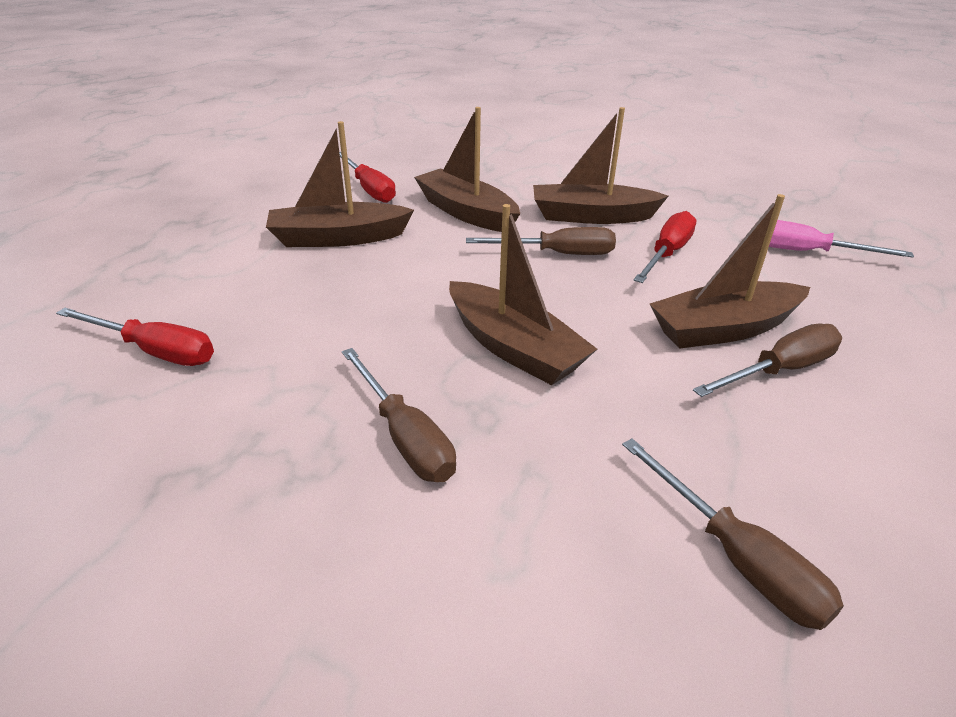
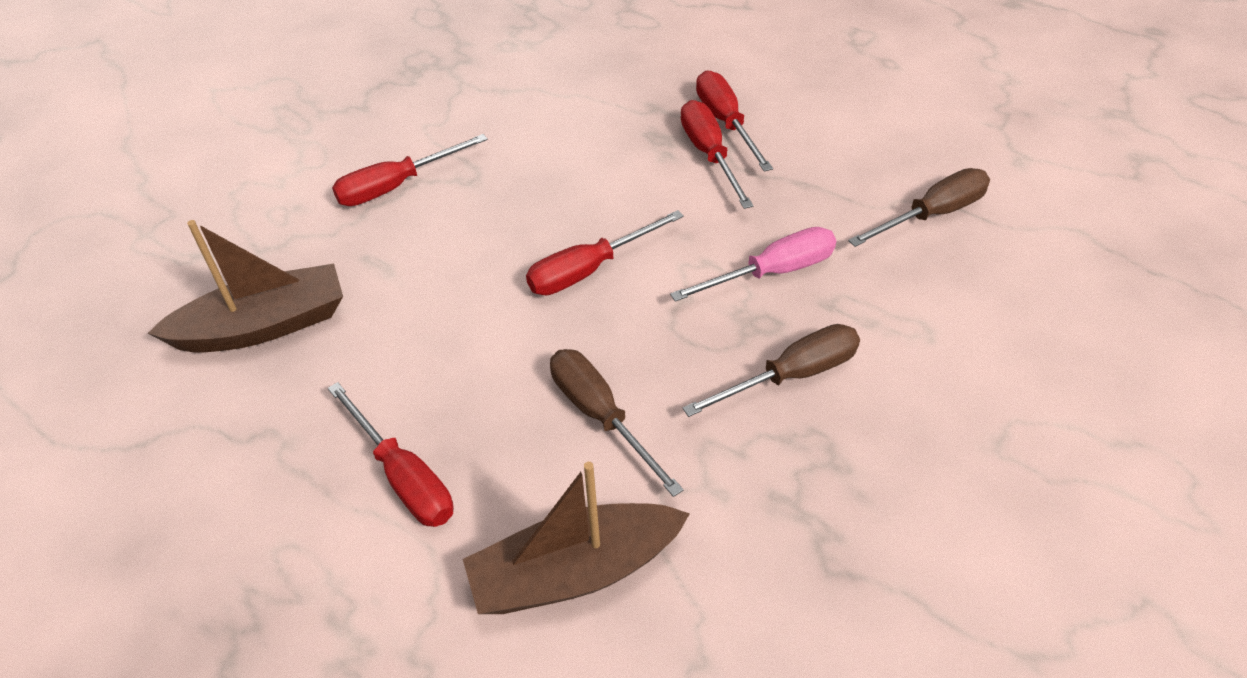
brown boat: [266,121,414,247] [414,107,520,232] [449,204,597,385] [533,107,668,224] [650,194,810,349] = 5 -> [148,220,343,353] [463,462,690,614] = 2
brown screwdriver: [342,348,456,482] [466,227,616,255] [622,439,844,630] [693,323,842,397] = 4 -> [550,349,684,497] [682,324,860,417] [848,168,990,247] = 3
red screwdriver: [56,308,214,366] [339,152,396,203] [633,211,697,283] = 3 -> [328,382,454,527] [332,134,488,206] [526,210,684,295] [681,100,753,209] [696,70,773,172] = 5

